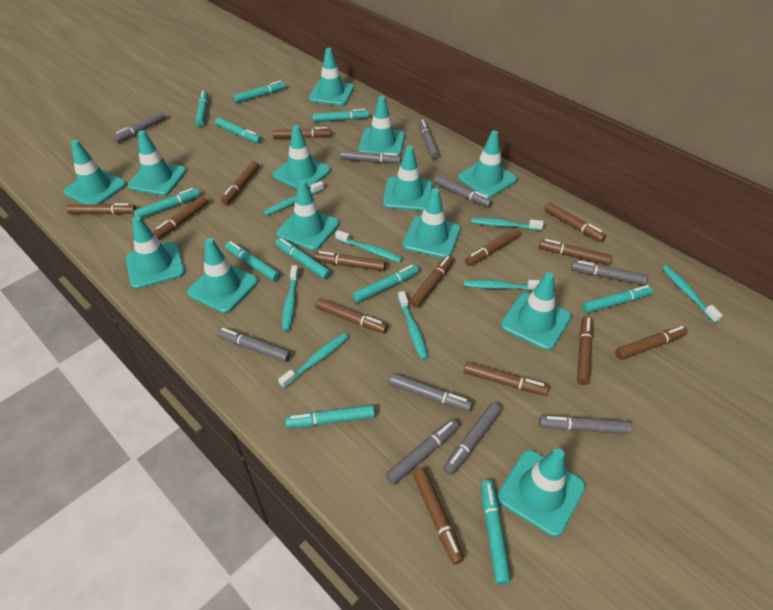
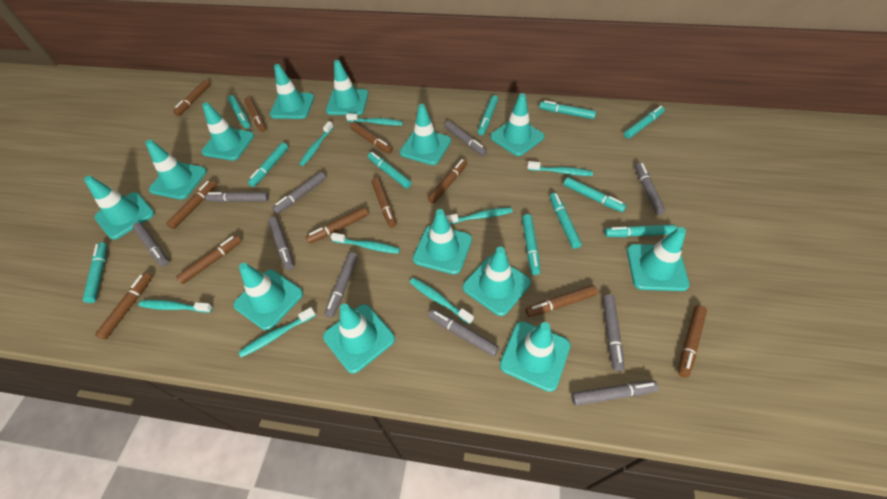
brown marker: [67,203,136,215] [153,196,209,239] [221,161,259,205] [273,127,332,139] [314,251,386,271] [315,298,388,333] [410,255,454,308] [413,468,464,564] [464,362,549,396] [465,228,520,266] [539,239,612,265] [544,202,606,242] [577,316,593,385] [615,326,688,360] = 14 -> [95,273,152,339] [166,180,217,229] [173,80,210,116] [176,235,242,284] [244,97,266,132] [306,207,368,244] [350,122,393,154] [371,177,396,228] [428,159,468,203] [525,285,598,317] [678,305,707,378] = 11

